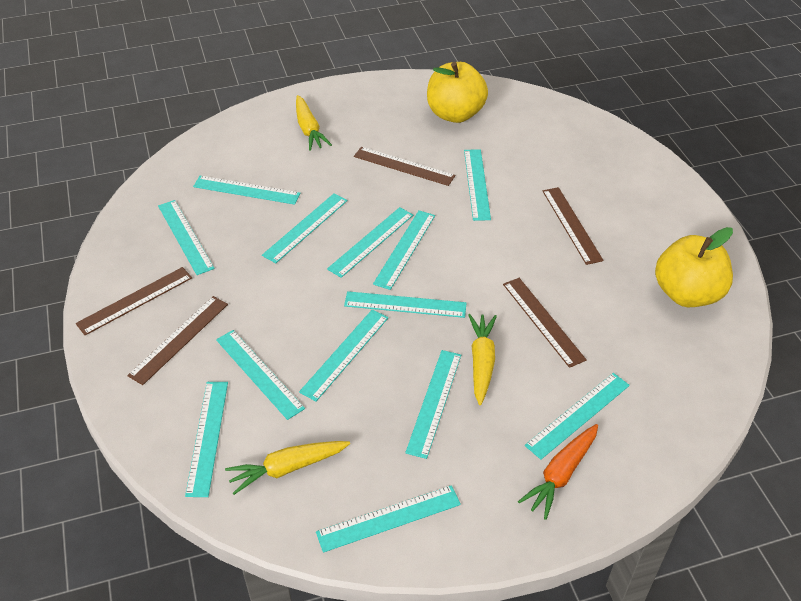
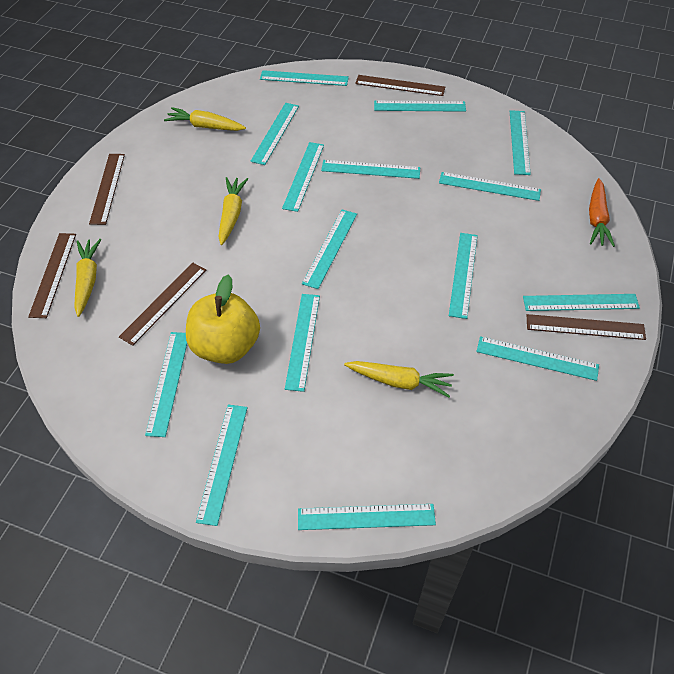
turquoise ruler: [158,200,215,275] [185,382,228,497] [193,176,300,205] [216,330,305,420] [262,193,348,263] [299,309,388,401] [316,485,461,553] [327,207,413,278] [344,291,467,318] [373,211,435,290] [405,350,461,459] [464,149,491,221] [525,373,630,460] = 13 -> [145,332,187,437] [196,404,248,526] [250,103,299,165] [260,70,349,86] [282,142,324,212] [285,294,320,392] [298,504,436,530] [302,210,357,289] [321,160,420,179] [374,101,466,112] [439,172,541,201] [449,233,478,319] [476,336,599,381] [510,110,531,175] [523,294,640,311] = 15
yellow apple: [427,62,488,123] [655,227,733,307] = 2 -> [186,274,260,364] = 1
yellow carrot: [225,441,350,495] [296,95,332,151] [468,314,497,405] = 3 -> [74,239,101,317] [164,107,246,131] [218,177,248,245] [344,361,454,397] = 4

